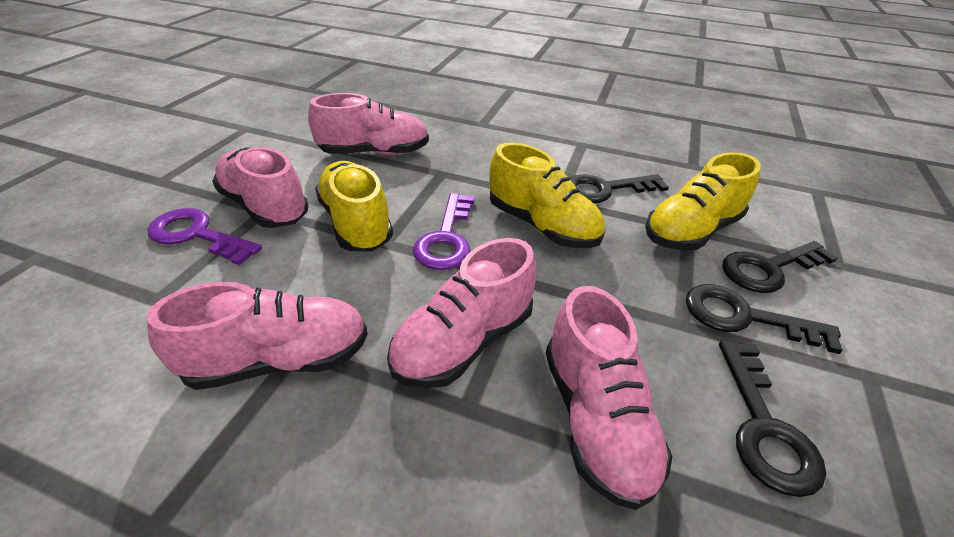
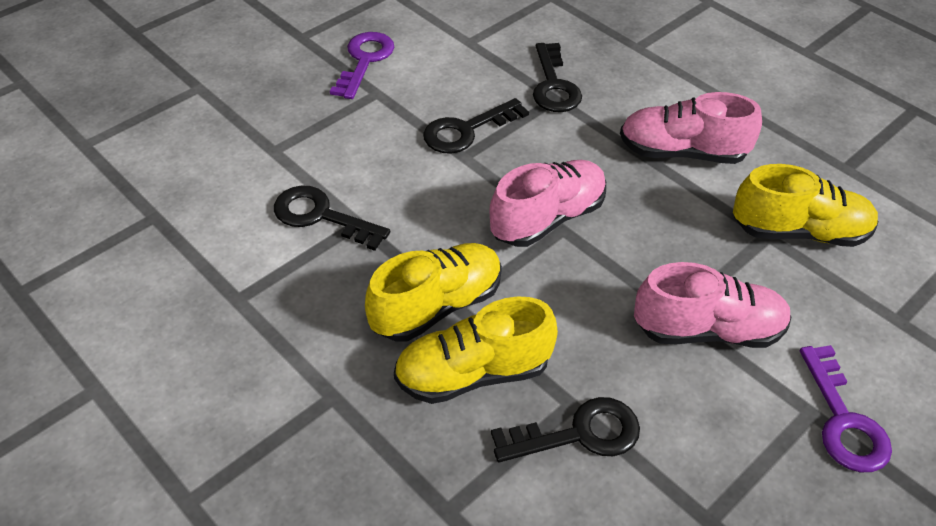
pink shoe: [147,282,368,390] [212,147,309,228] [308,93,429,155] [387,238,537,388] [546,286,673,510] = 5 -> [489,160,606,247] [620,92,762,164] [634,262,792,348] = 3

